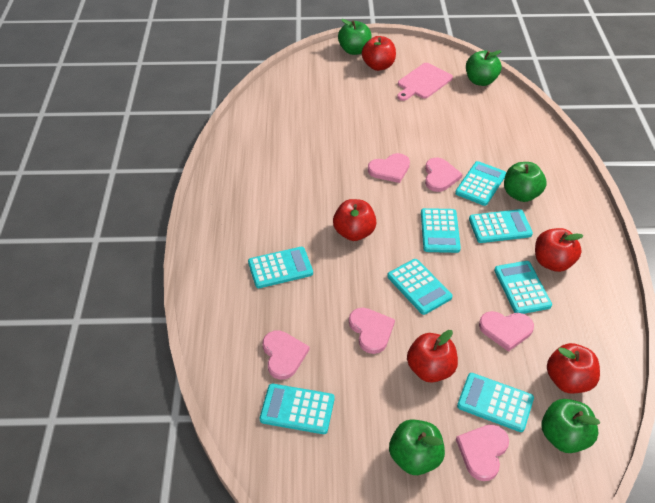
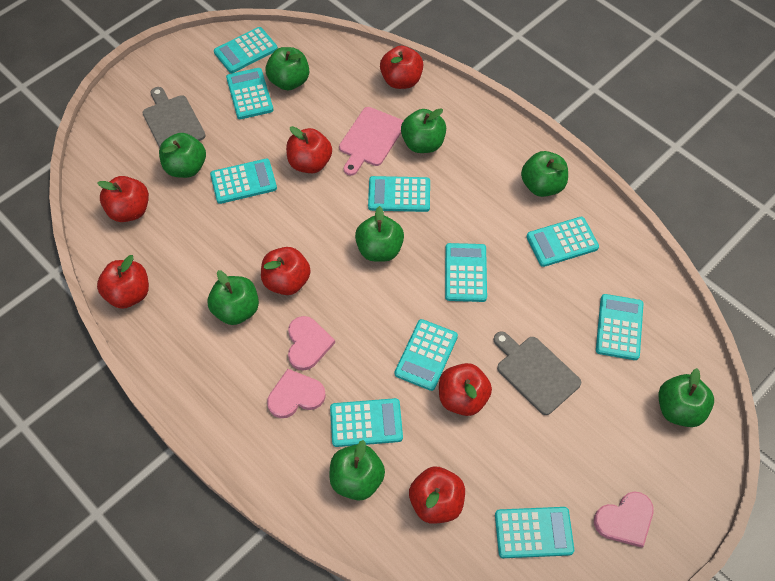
green apple: [338,19,372,55] [389,419,445,475] [466,50,502,86] [504,162,547,202] [542,399,600,453] = 5 -> [159,133,206,178] [208,270,259,325] [266,47,309,90] [330,440,385,501] [355,206,404,262] [401,108,446,153] [521,151,568,197] [658,368,714,427] = 8
grey cutting board: none = 0 -> [142,87,206,148] [493,331,581,415] = 2
pink heart: [263,330,309,380] [349,308,395,354] [368,153,410,183] [425,158,463,192] [456,425,509,481] [479,311,534,352] = 6 -> [267,369,326,418] [288,316,335,370] [594,491,654,548] = 3
red apple: [333,199,377,241] [362,36,396,71] [407,330,458,383] [535,228,583,272] [547,343,600,393] = 5 -> [97,176,149,222] [97,255,149,309] [261,247,311,295] [286,126,332,173] [380,46,424,89] [409,466,465,524] [439,363,492,416] = 7
turquoise calculator: [248,247,313,288] [259,384,335,434] [387,259,452,315] [421,208,461,253] [455,161,506,206] [457,373,534,432] [469,209,533,243] [494,261,552,314] = 8 -> [210,159,277,204] [214,27,278,73] [226,68,273,119] [330,398,403,447] [368,176,430,212] [395,319,458,391] [445,243,487,302] [495,507,574,558] [526,217,599,267] [596,294,643,360] = 10

